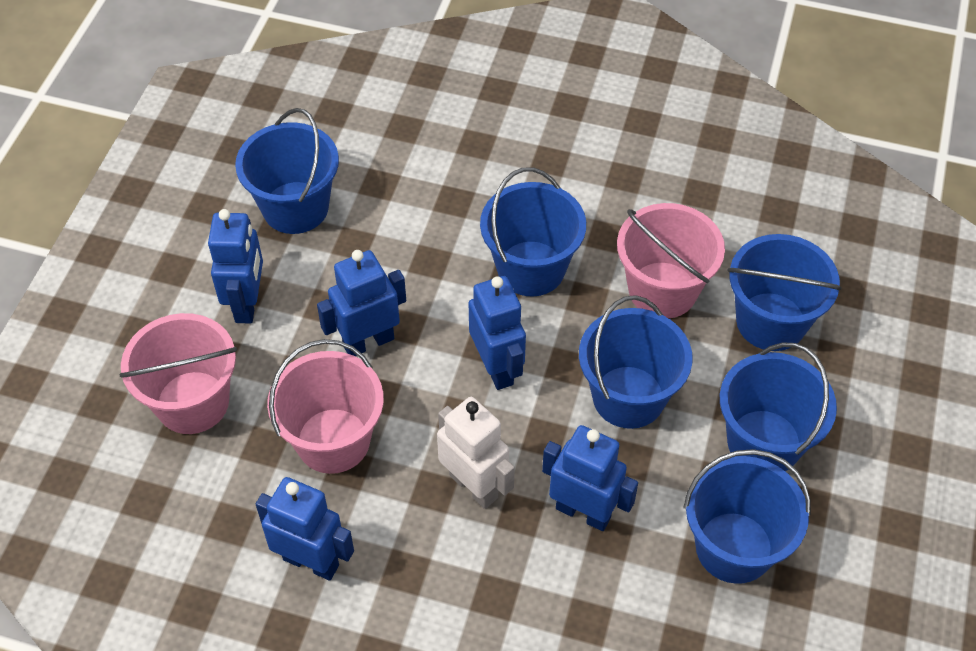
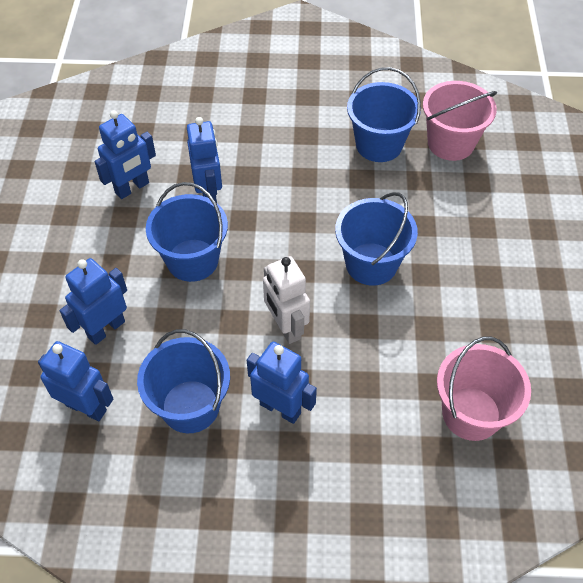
blue bucket: [235,108,339,234] [480,167,586,296] [579,295,693,429] [683,449,811,584] [720,342,837,471] [727,234,841,351] = 6 -> [137,329,230,433] [146,182,228,282] [335,192,418,286] [347,67,421,162] = 4
pink bucket: [119,313,237,434] [267,339,384,474] [617,203,725,318] = 3 -> [423,81,497,161] [437,337,531,441] = 2

